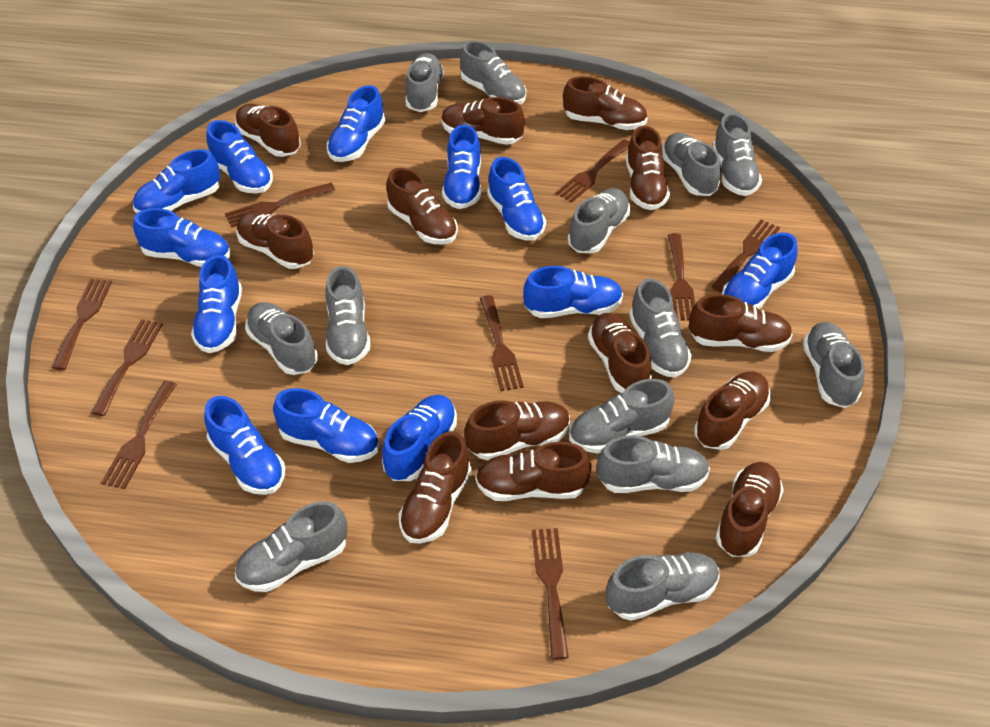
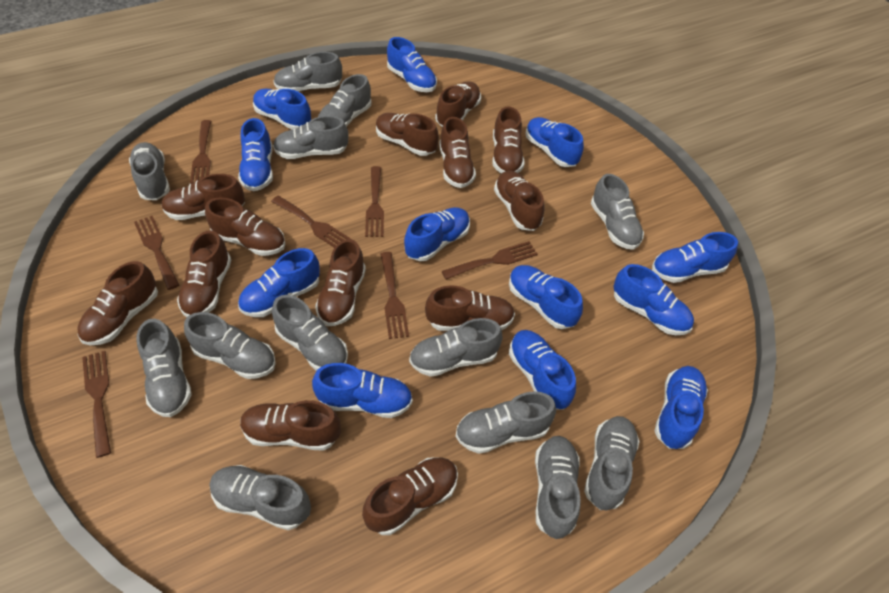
brown fork: [52,279,112,370] [91,319,163,416] [101,381,177,489] [225,183,335,227] [480,295,524,391] [532,528,569,660] [556,139,630,203] [668,233,695,321] [711,219,780,293] = 9 -> [82,351,111,458] [134,216,179,290] [190,120,211,184] [271,196,351,248] [365,166,384,237] [380,252,409,339] [442,241,538,280] = 7

